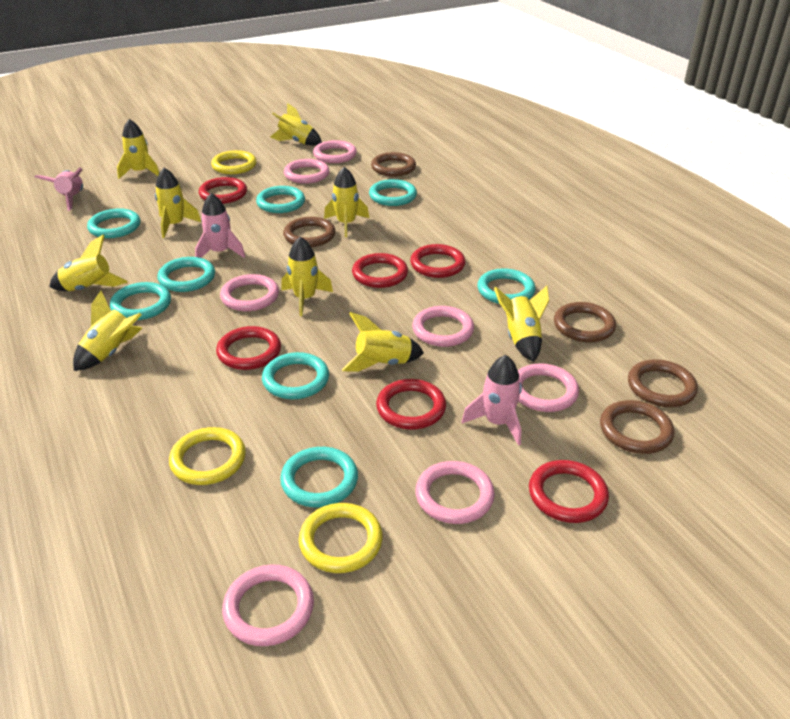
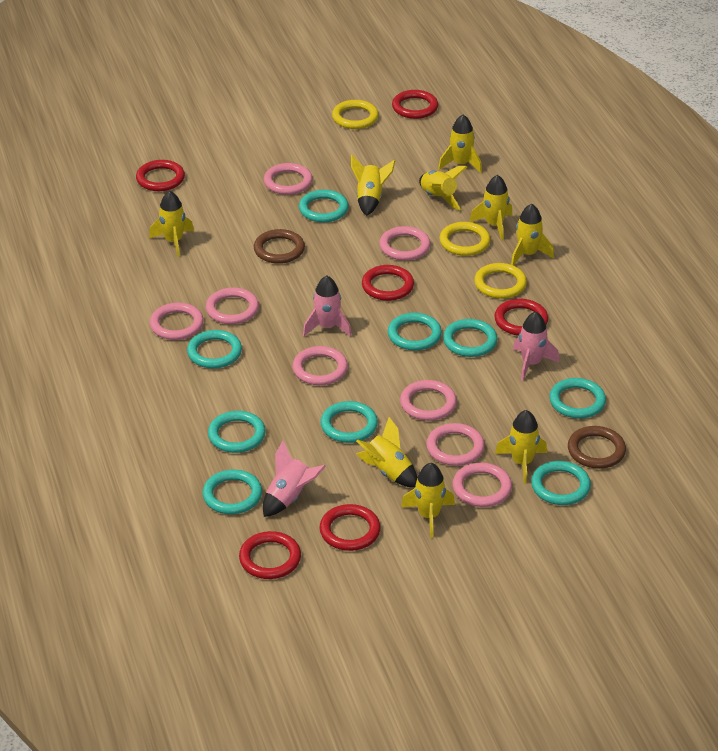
brown ring: [283,217,336,247] [371,152,416,177] [554,302,616,342] [600,400,674,454] [628,359,698,407] = 5 -> [254,229,305,264] [568,426,626,469] = 2
pink ring: [220,274,279,311] [222,564,314,646] [284,159,330,184] [313,140,357,163] [412,306,474,347] [415,461,495,524] [518,363,579,412] = 7 -> [150,303,204,340] [206,288,259,324] [264,163,313,195] [292,346,348,385] [379,226,431,261] [400,380,457,421] [426,423,485,466] [452,463,512,507] = 8
turquoise ring: [87,208,140,238] [110,282,171,320] [157,257,215,292] [256,186,305,213] [262,352,329,399] [280,447,358,507] [369,179,417,206] [477,268,535,304] = 8 -> [187,330,242,368] [202,469,262,514] [208,411,266,453] [299,190,349,222] [320,401,378,443] [388,313,442,350] [443,319,497,357] [531,461,591,505] [549,378,606,419] = 9

